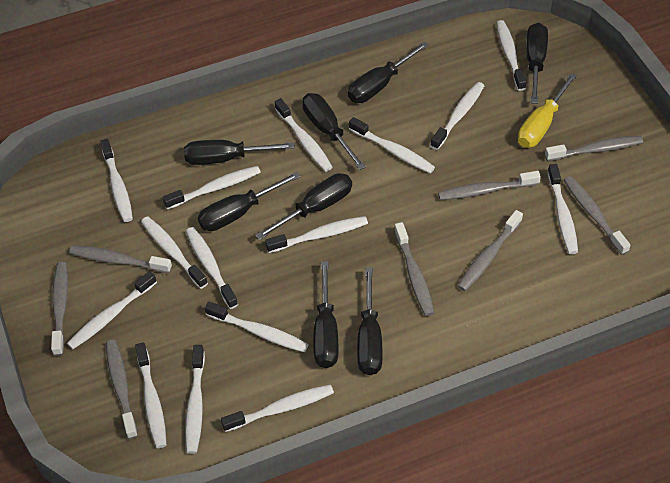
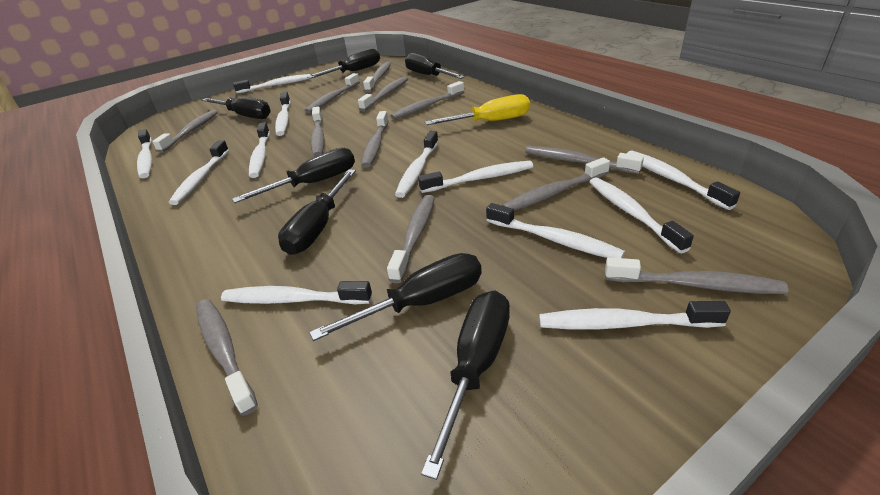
black screwdriver: [184,140,295,165] [198,172,301,231] [255,173,352,240] [302,93,366,170] [313,261,339,368] [348,42,429,103] [357,267,383,375] [526,23,548,104] = 8 -> [202,97,271,119] [232,147,355,203] [278,169,356,255] [307,48,380,79] [309,253,482,341] [405,53,465,79] [421,290,510,480] = 7
grey toothbrush: [51,262,68,356] [69,245,172,273] [106,340,138,439] [394,222,434,316] [438,171,541,200] [458,210,523,291] [545,136,643,161] [564,176,631,255] = 8 -> [152,110,218,153] [196,299,258,416] [305,73,360,113] [311,106,324,156] [358,76,408,111] [361,111,389,168] [363,61,391,92] [387,195,435,283] [390,81,464,119] [502,157,610,211] [525,146,644,174] [605,257,788,294] = 12
white toothbrush: [67,271,157,349] [100,139,133,222] [135,342,167,448] [141,216,208,289] [163,166,261,210] [185,345,205,454] [186,227,238,309] [205,302,309,352] [221,384,334,432] [265,216,368,253] [275,98,333,171] [349,117,435,173] [430,82,484,150] [496,20,526,91] [548,164,578,254] = 15 -> [137,129,152,178] [169,140,229,205] [221,281,372,304] [233,74,311,94] [249,122,270,178] [275,92,291,136] [395,131,439,198] [418,161,533,193] [486,203,625,258] [539,301,731,330] [590,177,694,253] [626,150,740,210] = 12

